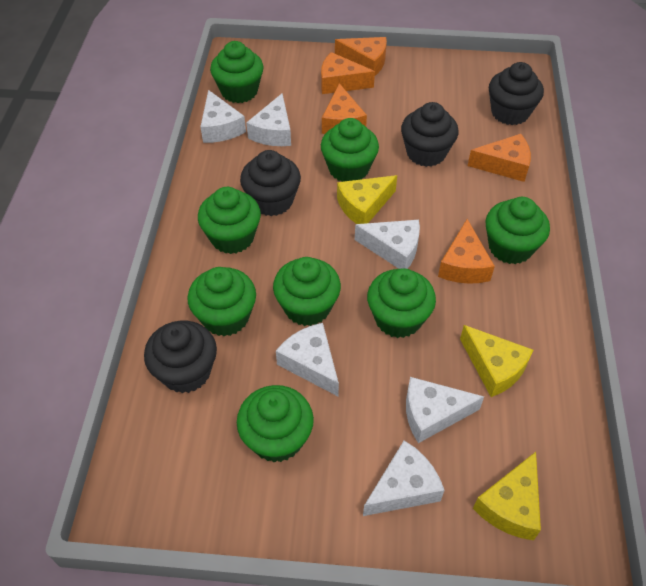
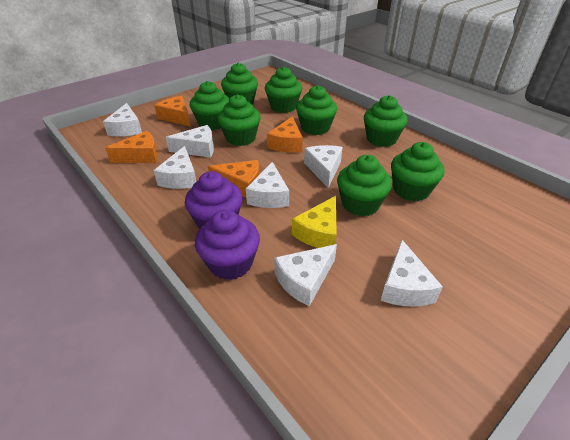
black cupcake: [144,321,217,393] [240,150,301,216] [401,102,459,167] [489,62,544,125] = 4 -> none = 0
orange cheese: [321,52,375,94] [322,83,367,134] [335,37,387,76] [438,219,495,284] [468,134,531,182] = 5 -> [105,131,158,163] [154,96,191,127] [208,160,259,197] [267,116,303,153] = 4
purple cupcake: none = 0 -> [185,171,243,229] [195,210,260,280] = 2
white cheese: [200,90,246,143] [246,93,291,146] [276,323,339,396] [355,220,420,269] [363,441,445,516] [406,377,484,443] = 6 -> [103,103,142,136] [154,146,196,189] [166,125,214,158] [246,162,289,208] [274,244,337,306] [304,145,343,188] [381,240,443,306] = 7
yellow cheese: [337,175,397,224] [460,325,533,397] [473,452,541,540] = 3 -> [292,196,337,248] = 1

